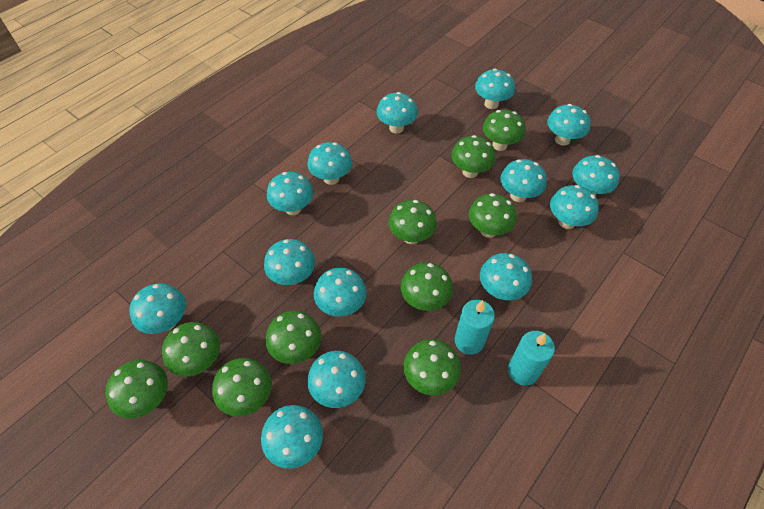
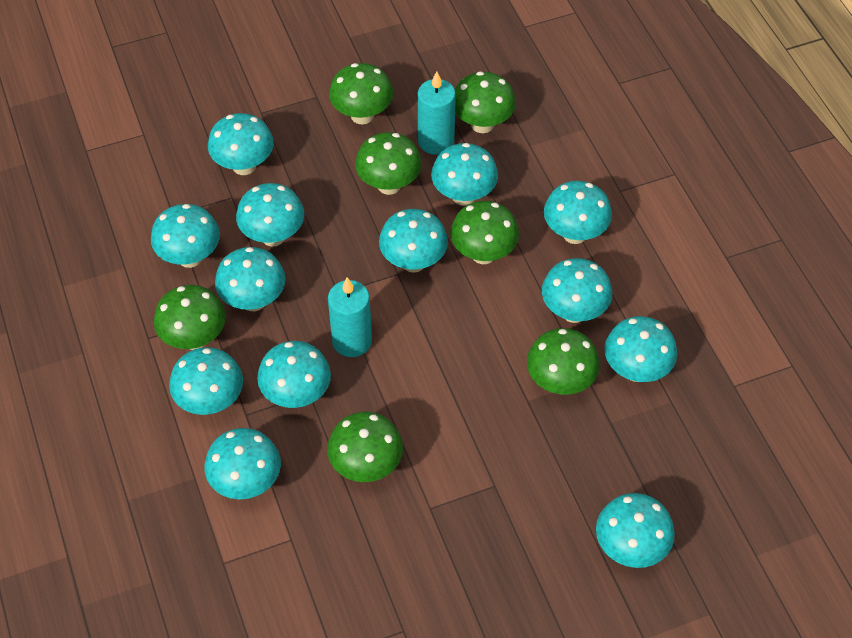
green mushroom: [105,360,168,419] [162,322,220,377] [212,358,272,416] [265,311,321,364] [389,200,437,244] [401,262,453,311] [403,339,461,395] [451,135,496,178] [469,193,517,238] [483,110,525,151] = 10 -> [154,285,226,350] [327,412,403,482] [329,63,393,124] [355,132,422,195] [450,201,519,264] [455,71,516,133] [527,328,600,395] = 7
turquoise mushroom: [129,283,186,334] [261,405,323,469] [264,239,315,285] [267,172,314,215] [307,142,352,185] [307,351,366,408] [314,268,367,316] [376,92,418,133] [475,69,515,109] [480,253,532,300] [501,159,547,202] [547,104,591,146] [550,185,599,229] [572,155,619,196] = 14 -> [151,204,220,268] [169,347,243,415] [205,428,281,499] [208,113,274,175] [215,247,285,311] [236,183,304,247] [257,341,331,408] [379,209,448,272] [431,143,498,206] [542,258,612,323] [544,181,612,244] [596,493,675,568] [605,316,677,382] = 13

